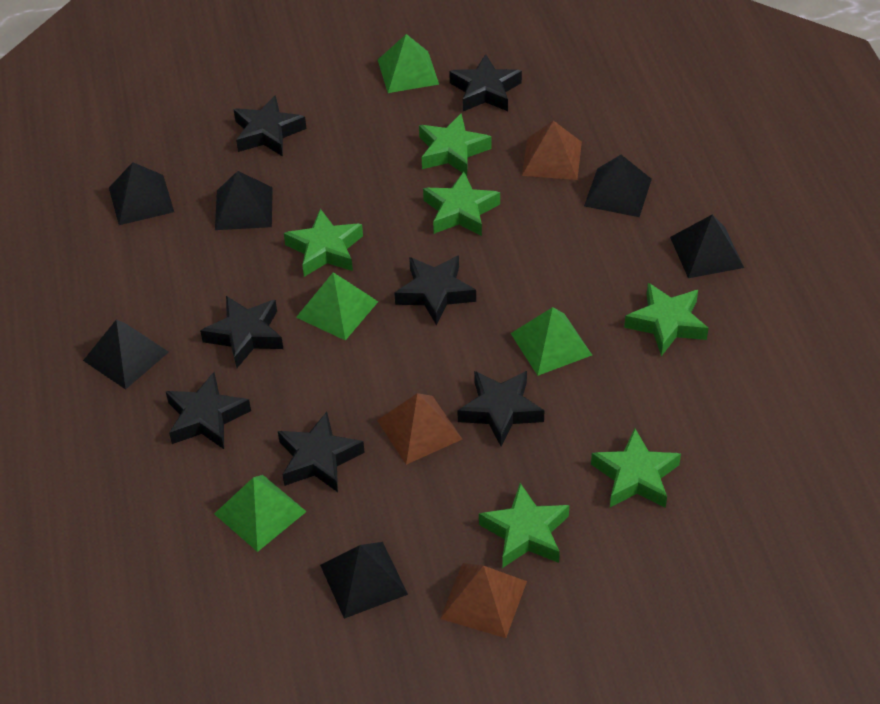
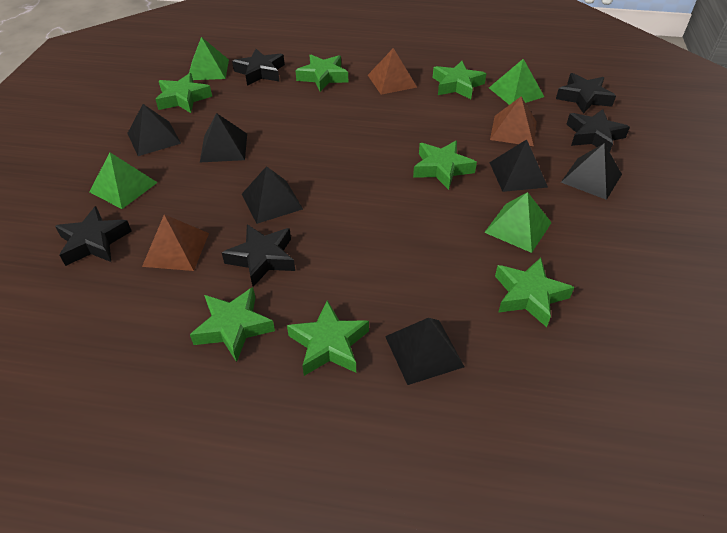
black star: [166,372,251,449] [200,296,283,368] [234,95,307,157] [278,412,365,492] [394,255,476,325] [449,54,522,111] [457,371,545,446] = 7 -> [55,206,132,266] [222,224,295,287] [232,49,285,86] [556,73,616,114] [567,109,630,152] = 5
green star: [284,209,363,277] [419,113,492,176] [423,172,500,236] [479,483,569,568] [591,428,681,508] [624,283,709,356] = 6 -> [155,73,212,113] [190,287,275,362] [287,300,369,376] [295,54,348,92] [413,140,477,190] [433,61,486,99] [495,258,574,327] = 7

